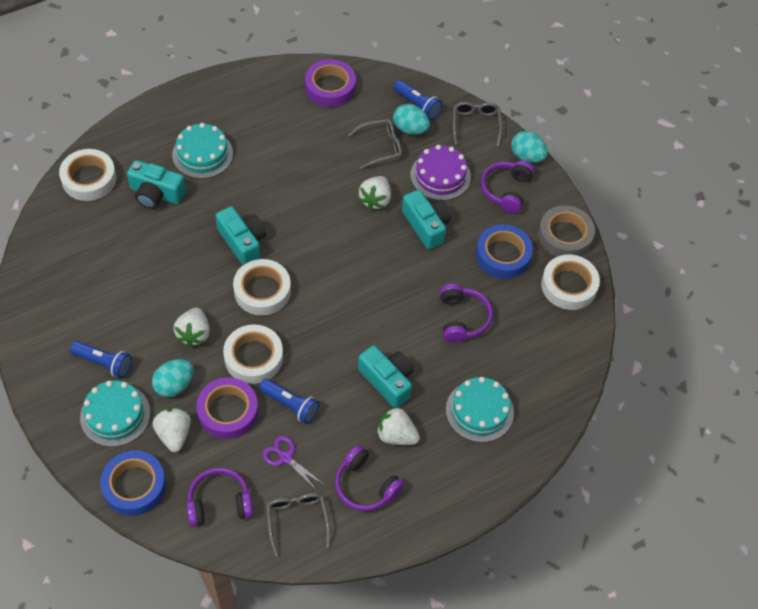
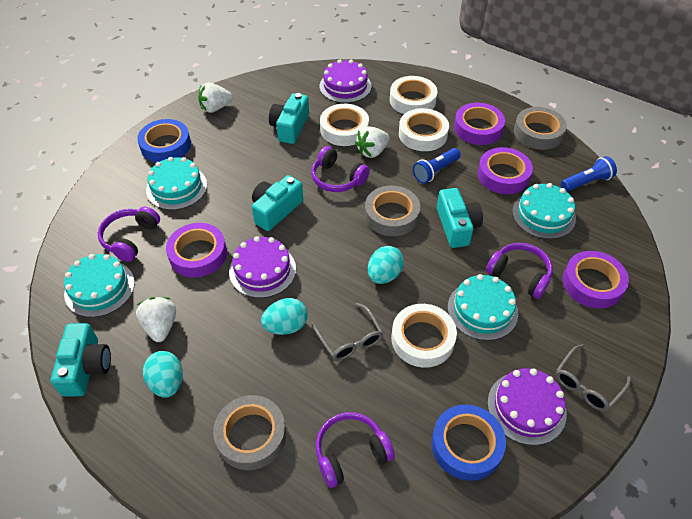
blue flashlight: [70,341,132,378] [259,379,319,424] [393,80,442,120] = 3 -> [413,148,461,184] [561,156,617,192] = 2
grey glasses: [266,493,330,557] [348,119,402,169] [453,102,502,146] = 3 -> [311,303,383,361] [555,344,631,412] = 2
grey tape: [538,206,595,257] = 1 -> [213,395,286,470] [365,185,420,236] [514,107,567,150] = 3
purple cake: [410,145,471,201] = 1 -> [229,236,296,298] [320,59,371,103] [487,368,567,445] = 3
purple scissors: [262,436,325,491] = 1 -> none = 0
purple tape: [197,377,258,439] [305,59,356,107] = 2 -> [166,223,227,278] [454,103,505,145] [478,147,533,194] [563,251,629,309] = 4
turquoise cake: [80,380,150,447] [172,123,233,179] [446,377,514,442] = 3 -> [64,254,135,317] [146,157,207,210] [448,274,518,341] [512,183,576,239] = 4
white strawberry: [153,408,191,452] [173,308,210,347] [359,176,391,210] [376,406,420,445] = 4 -> [136,297,176,342] [198,82,233,113] [355,126,390,158] = 3

